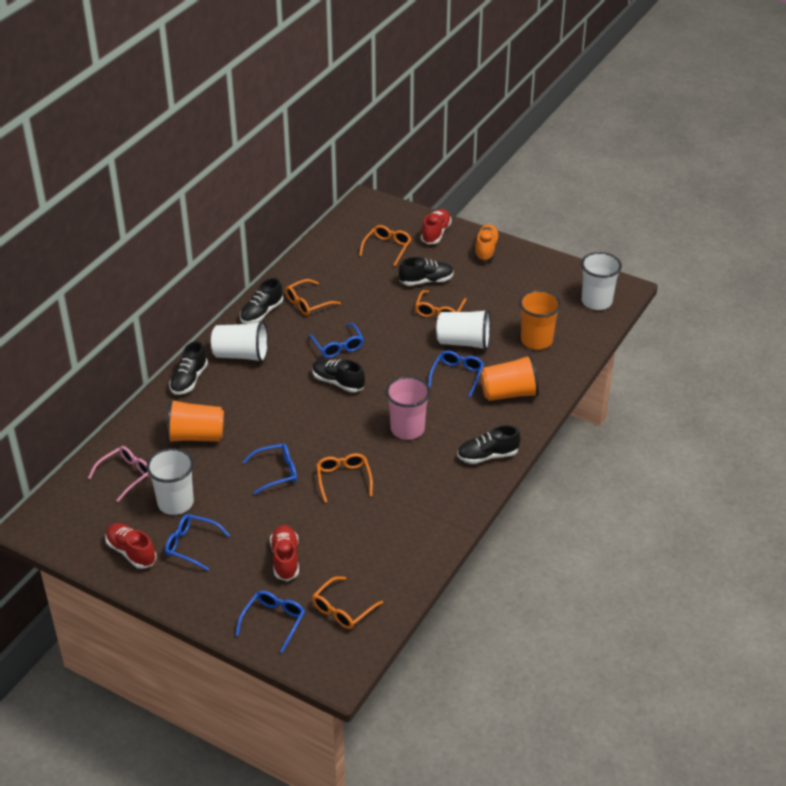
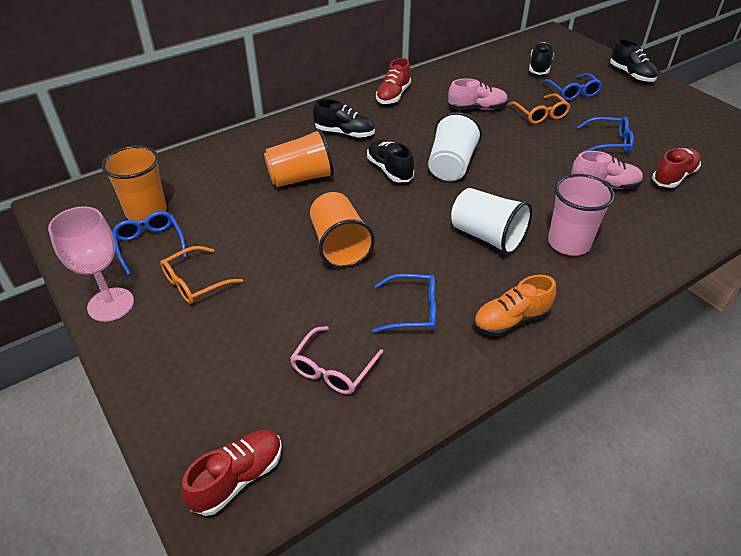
black shoe: [169,341,208,395] [240,278,283,324] [312,359,365,392] [399,257,454,286] [457,425,520,464] = 5 -> [313,99,375,138] [367,139,414,182] [529,42,554,75] [610,39,658,82] = 4
blue glasses: [165,514,230,571] [235,591,305,653] [243,443,297,495] [309,323,364,358] [428,351,484,397] = 5 -> [112,211,187,275] [372,274,436,333] [542,73,602,101] [577,117,634,153] = 4
orange glasses: [285,279,341,316] [312,576,383,629] [317,453,373,503] [359,225,411,266] [415,290,467,317] = 5 -> [160,246,243,304] [508,93,570,124] = 2
pink goblet: none = 0 -> [48,206,134,322] = 1
pink shoe: none = 0 -> [448,78,508,110] [571,151,643,189] = 2
white cup: [146,448,194,515] [211,321,268,363] [436,309,491,350] [581,252,622,310] = 4 -> [428,112,482,181] [451,188,532,255] = 2

